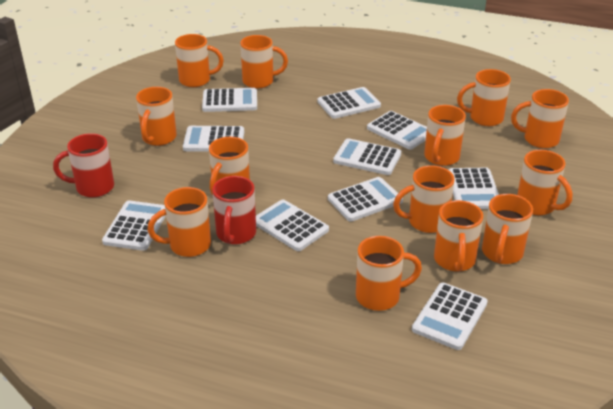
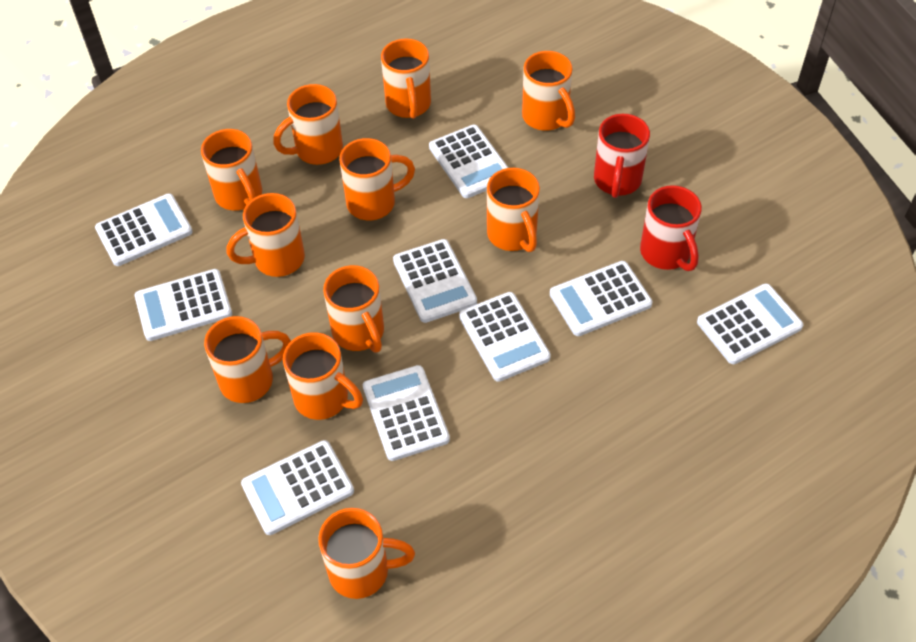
orange mug: [136,87,177,146] [147,187,211,257] [175,34,224,87] [209,137,250,195] [240,35,288,88] [356,236,422,311] [393,165,455,233] [424,105,466,166] [434,200,483,272] [457,69,511,126] [482,194,533,264] [511,89,569,148] [517,150,572,215] = 13 -> [201,129,262,211] [204,316,291,403] [227,193,305,277] [273,84,343,165] [283,332,363,420] [318,508,415,599] [323,265,384,353] [339,138,415,220] [381,38,431,119] [487,168,540,252] [522,51,575,131] = 11
white calculator: [102,200,166,251] [183,126,244,152] [202,88,257,112] [256,199,329,251] [318,87,381,119] [328,177,403,222] [333,138,401,175] [367,111,427,150] [412,283,488,350] [448,168,499,209] = 10 -> [95,193,193,266] [135,269,232,341] [241,440,354,535] [363,365,450,461] [393,239,477,323] [429,125,508,198] [459,292,551,382] [550,261,652,336] [697,284,803,364] = 9

